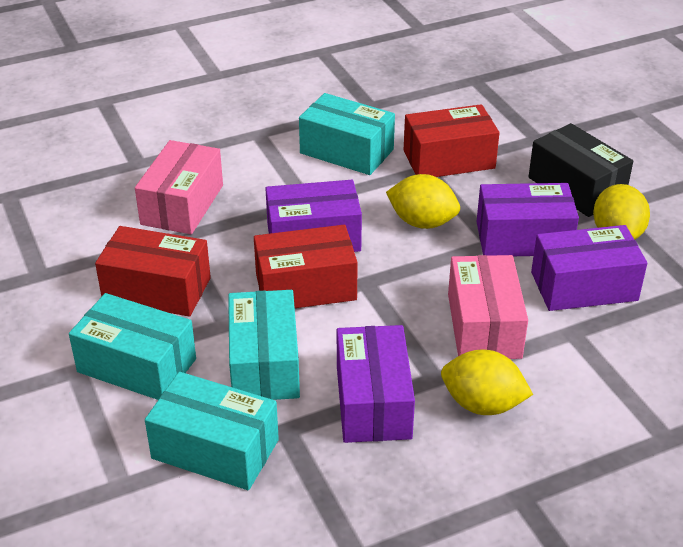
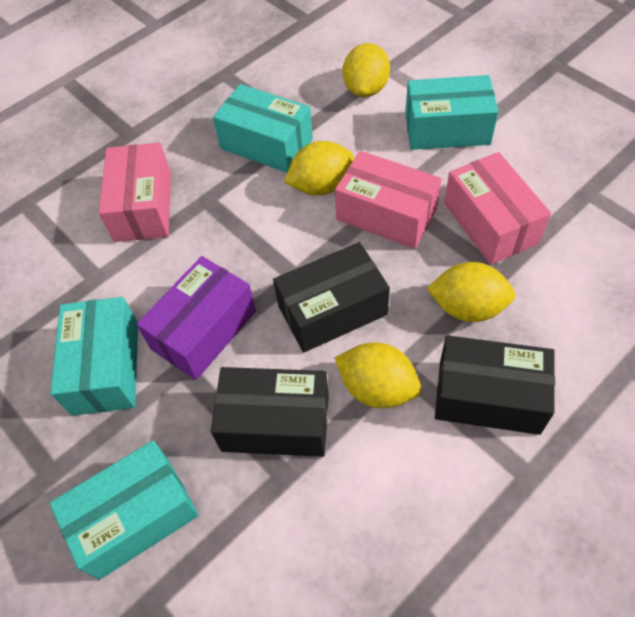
black box: [528,123,633,217] = 1 -> [211,367,329,457] [273,242,390,353] [435,335,555,435] = 3
pink box: [135,140,223,234] [448,255,528,359] = 2 -> [99,143,171,242] [335,151,442,249] [444,152,551,265] = 3
purple box: [265,180,362,252] [337,325,415,443] [476,183,579,256] [531,225,647,311] = 4 -> [136,256,256,380] = 1
red box: [95,226,211,317] [254,225,358,308] [404,104,500,177] = 3 -> none = 0
yellow lemon: [386,174,460,229] [441,349,533,415] [593,184,650,240] = 3 -> [284,141,354,196] [335,343,421,408] [343,43,390,97] [426,262,516,322] = 4

